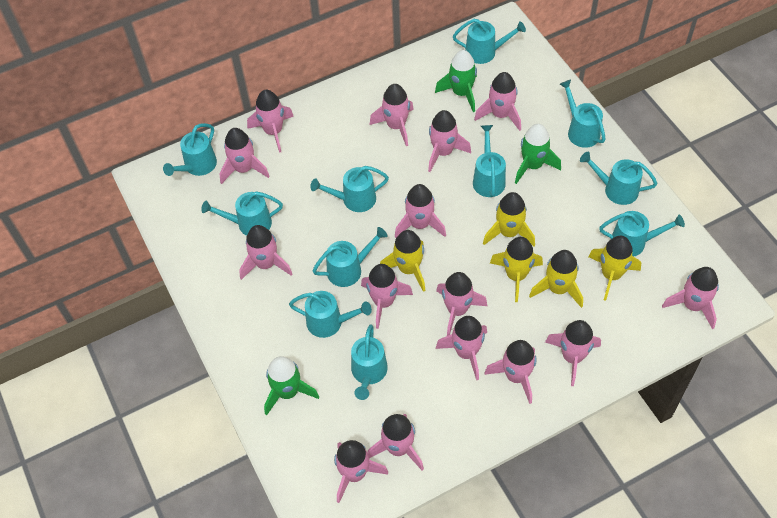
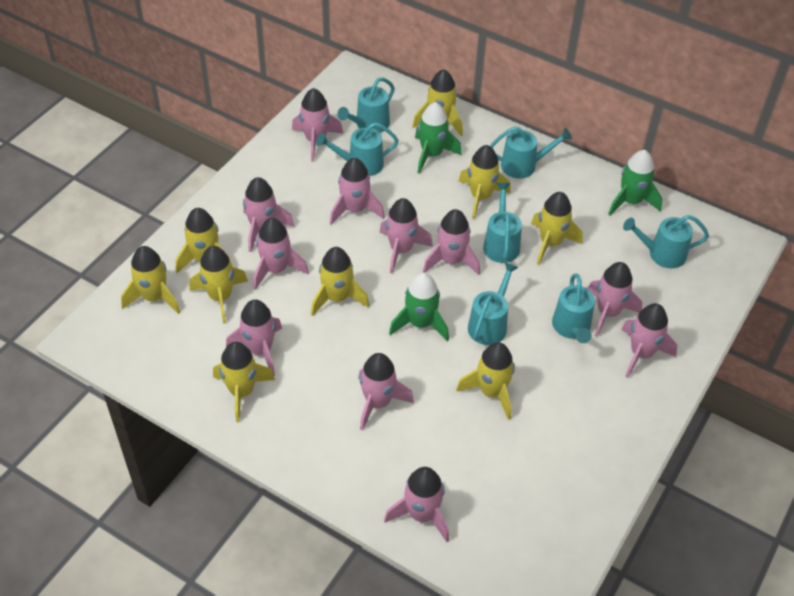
pink rocket: [219,128,270,184] [239,225,292,280] [247,90,294,153] [334,440,388,503] [361,264,413,329] [367,414,424,470] [369,84,414,146] [395,184,446,238] [428,110,471,172] [436,272,487,336] [436,316,487,380] [474,72,521,131] [484,340,537,404] [545,320,601,386] [662,267,719,329] = 15 -> [226,299,282,376] [243,177,295,252] [253,218,309,290] [292,88,343,162] [330,158,385,225] [358,353,414,431] [379,198,433,273] [384,467,449,542] [423,209,480,275] [588,262,642,337] [621,303,677,378] = 11
turquoise watering can: [163,123,217,176] [201,192,283,236] [289,291,372,338] [310,166,389,212] [312,227,388,287] [351,324,388,400] [453,19,526,64] [473,125,506,197] [560,79,606,148] [580,152,658,205] [599,211,685,257] = 11 -> [316,122,399,176] [337,78,395,133] [468,262,519,345] [483,183,522,263] [490,126,572,179] [552,273,595,343] [623,215,709,268] = 7
yellow rocket: [380,230,425,292] [483,192,535,246] [490,237,543,302] [529,250,583,308] [589,236,641,301] = 5 -> [121,246,180,314] [175,208,233,273] [190,246,248,324] [213,342,275,422] [311,247,369,316] [412,69,463,136] [456,342,515,420] [458,145,511,219] [531,192,583,265] = 9

